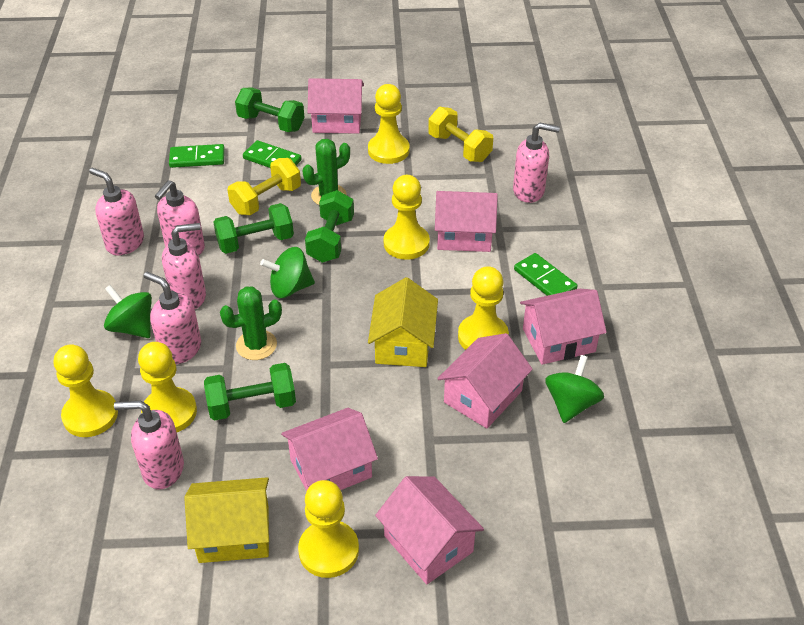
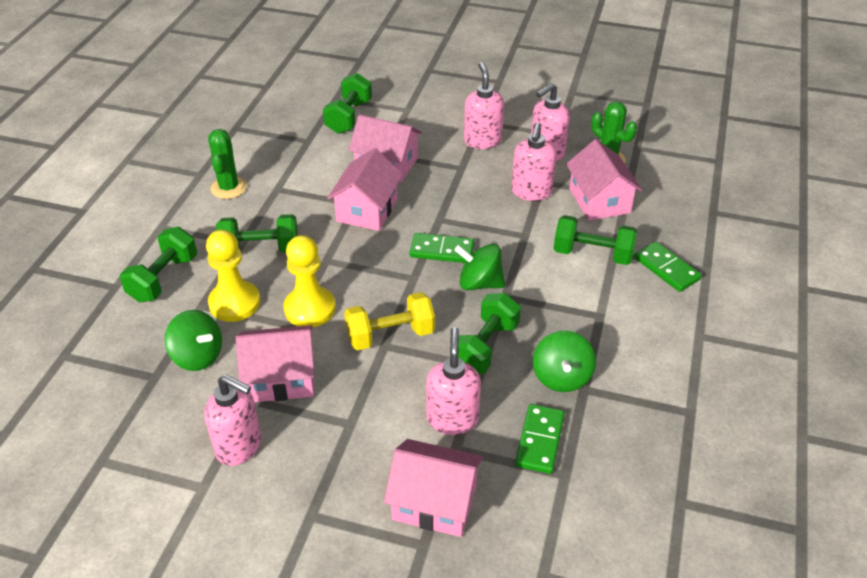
green dumbbell: [204,363,296,421] [213,203,294,254] [235,88,305,132] [305,190,354,263] = 4 -> [120,227,197,302] [216,214,298,253] [323,73,372,134] [458,293,521,374] [554,215,637,265] = 5
pink house: [281,408,378,491] [308,78,364,134] [375,476,484,584] [435,191,498,252] [437,333,533,428] [520,289,607,365] = 6 -> [236,325,315,402] [327,148,403,231] [349,115,422,183] [384,439,484,537] [566,139,642,221] = 5
pink soap dispenser: [89,168,144,255] [114,401,184,489] [144,272,201,364] [155,180,205,255] [162,223,206,309] [513,123,560,203] = 6 -> [204,375,262,466] [426,327,481,435] [464,62,504,149] [512,122,556,201] [531,83,570,161] = 5
yellow dumbbell: [227,158,301,215] [428,107,493,162] = 2 -> [344,292,435,350] = 1
yellow house: [184,477,269,563] [368,277,438,367] = 2 -> none = 0
yellow pawn: [53,344,118,437] [138,342,197,432] [298,480,359,578] [368,84,410,164] [384,175,430,260] [458,266,509,350] = 6 -> [206,230,260,322] [284,235,336,327] = 2

